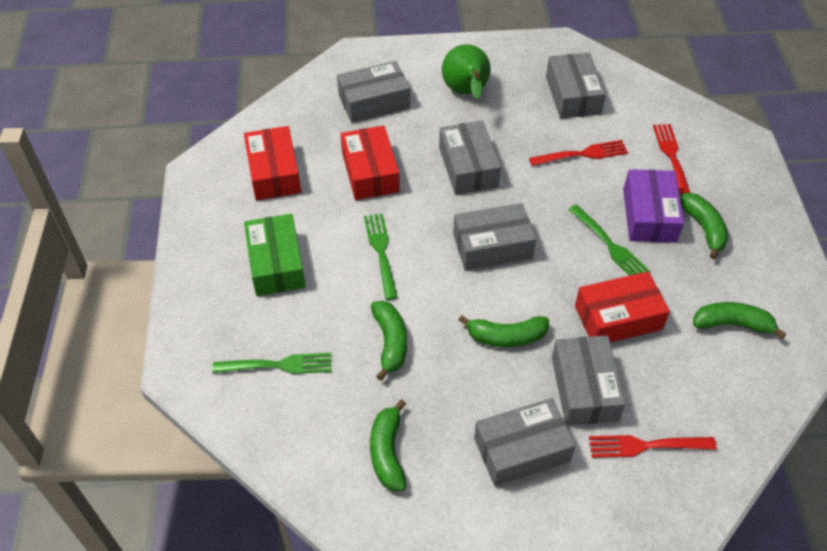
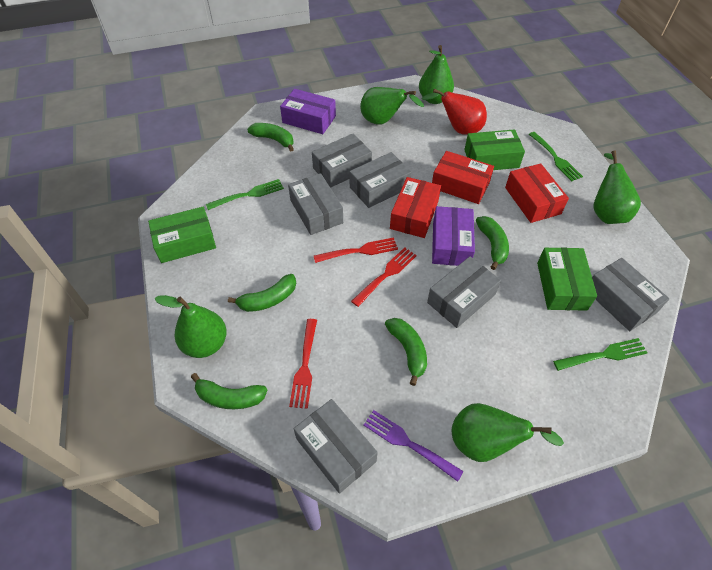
green box: [244,214,306,296] = 1 -> [148,207,216,263] [464,129,525,170] [537,248,597,311] = 3
green pear: [442,44,491,99] = 1 -> [155,295,227,358] [360,87,424,124] [419,45,454,104] [452,403,564,462] [594,151,641,224] = 5
purple box: [623,169,684,243] = 1 -> [280,89,336,134] [432,206,475,266] = 2
purple fork: none = 0 -> [363,410,464,482] = 1
red pear: none = 0 -> [421,88,487,135] = 1

